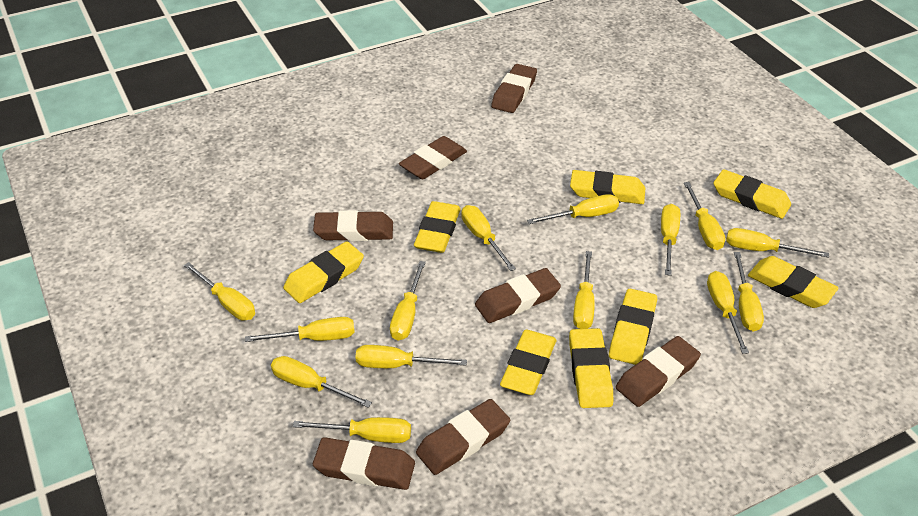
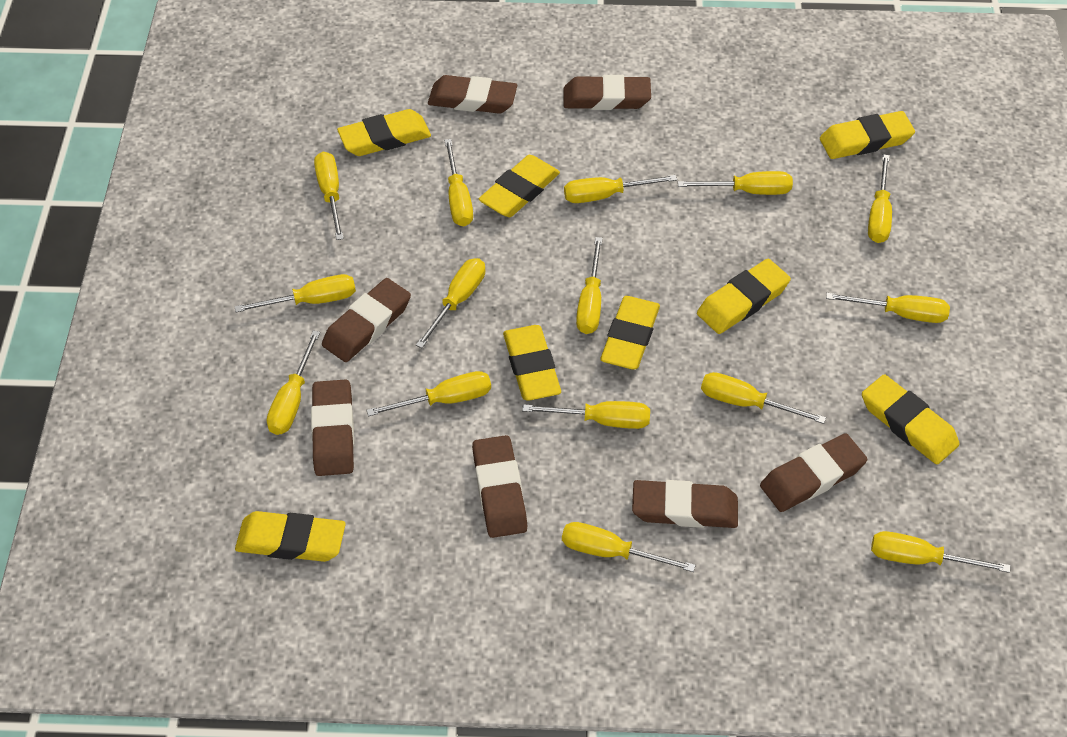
yellow screwdriver: [184,262,255,320] [245,317,355,342] [271,356,372,408] [293,417,411,443] [355,345,467,368] [390,261,426,340] [461,205,516,271] [527,194,619,224] [573,251,595,329] [661,204,680,276] [684,182,725,250] [707,271,749,354] [726,228,829,258] [734,252,764,332] = 14 -> [234,274,356,312] [267,330,320,435] [314,152,344,240] [367,371,491,416] [416,258,485,348] [444,139,473,226] [522,401,650,429] [562,522,696,572] [564,175,677,203] [576,237,603,334] [678,171,793,195] [701,372,826,424] [826,293,950,323] [868,154,892,243] [871,531,1010,573] = 15

